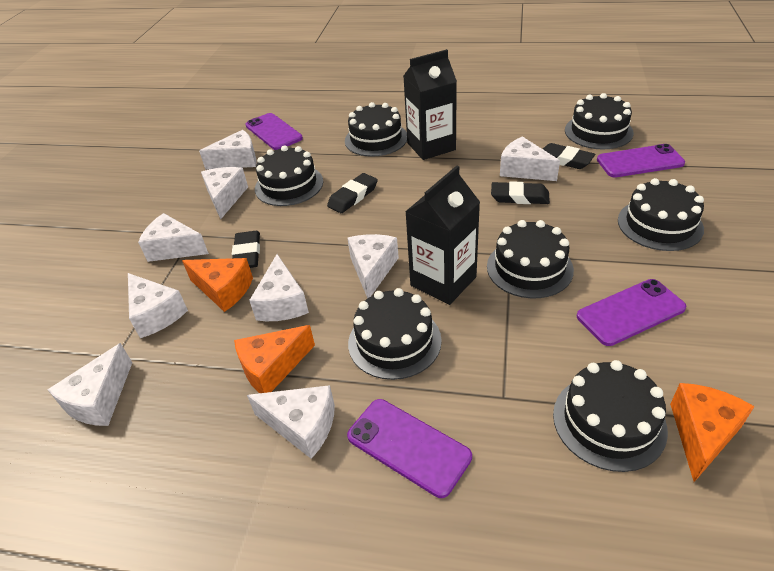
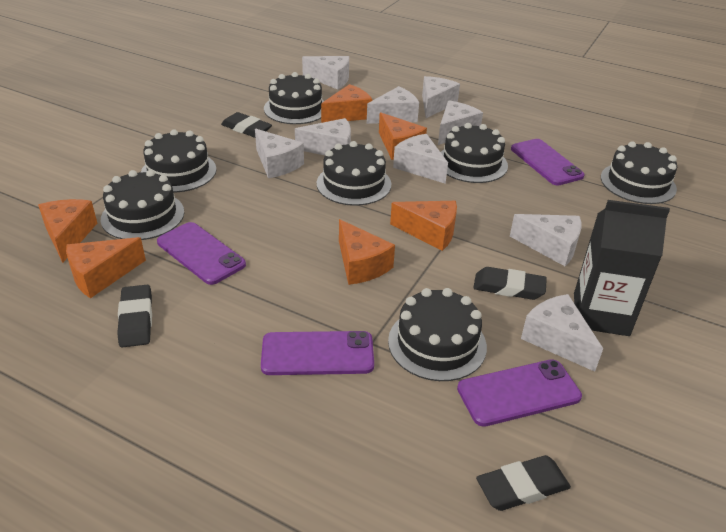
black carton: [403,49,457,160] [405,166,480,305] = 2 -> [574,200,670,336] = 1
orange cheese: [182,258,253,312] [234,325,315,393] [670,383,755,482] = 3 -> [38,199,97,263] [66,237,146,298] [321,84,372,123] [339,219,395,285] [379,112,427,160] [390,201,457,251] = 6

